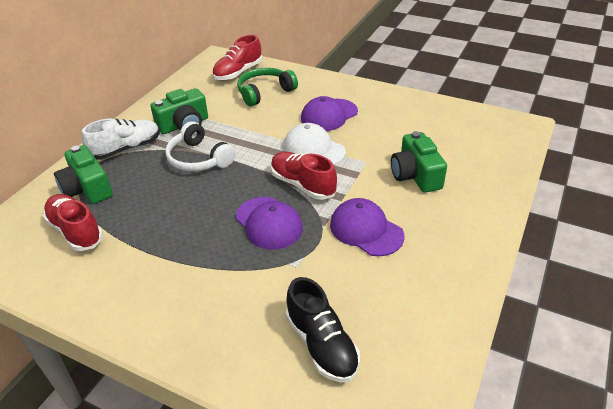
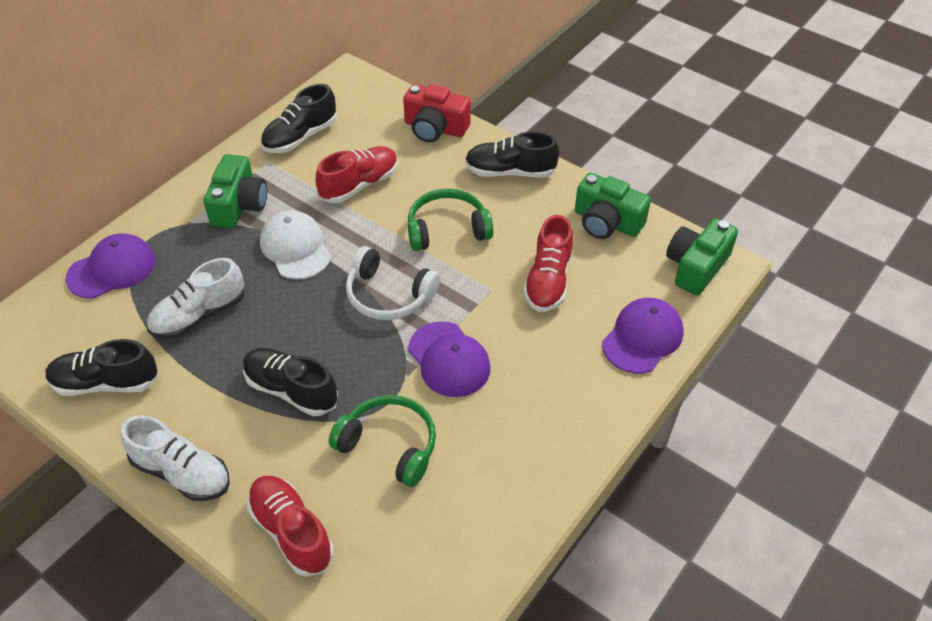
black shoe: [286,277,360,383] = 1 -> [46,339,159,396] [243,348,338,416] [261,84,337,153] [465,131,559,178] = 4
green headphones: [237,68,298,106] = 1 -> [329,395,436,487] [408,188,493,251] = 2
red camera: none = 0 -> [403,84,471,143] = 1
white shoe: [82,118,160,160] = 1 -> [121,415,230,501] [147,258,244,339] = 2

